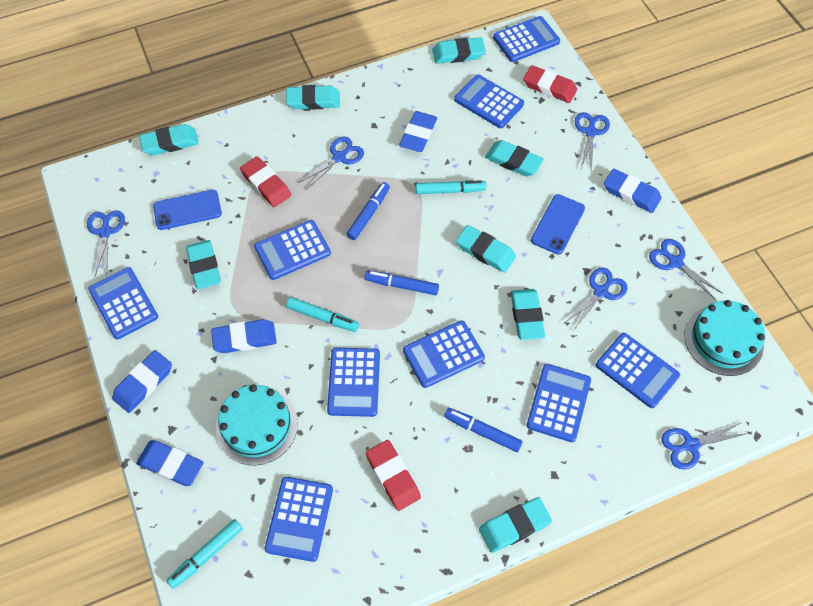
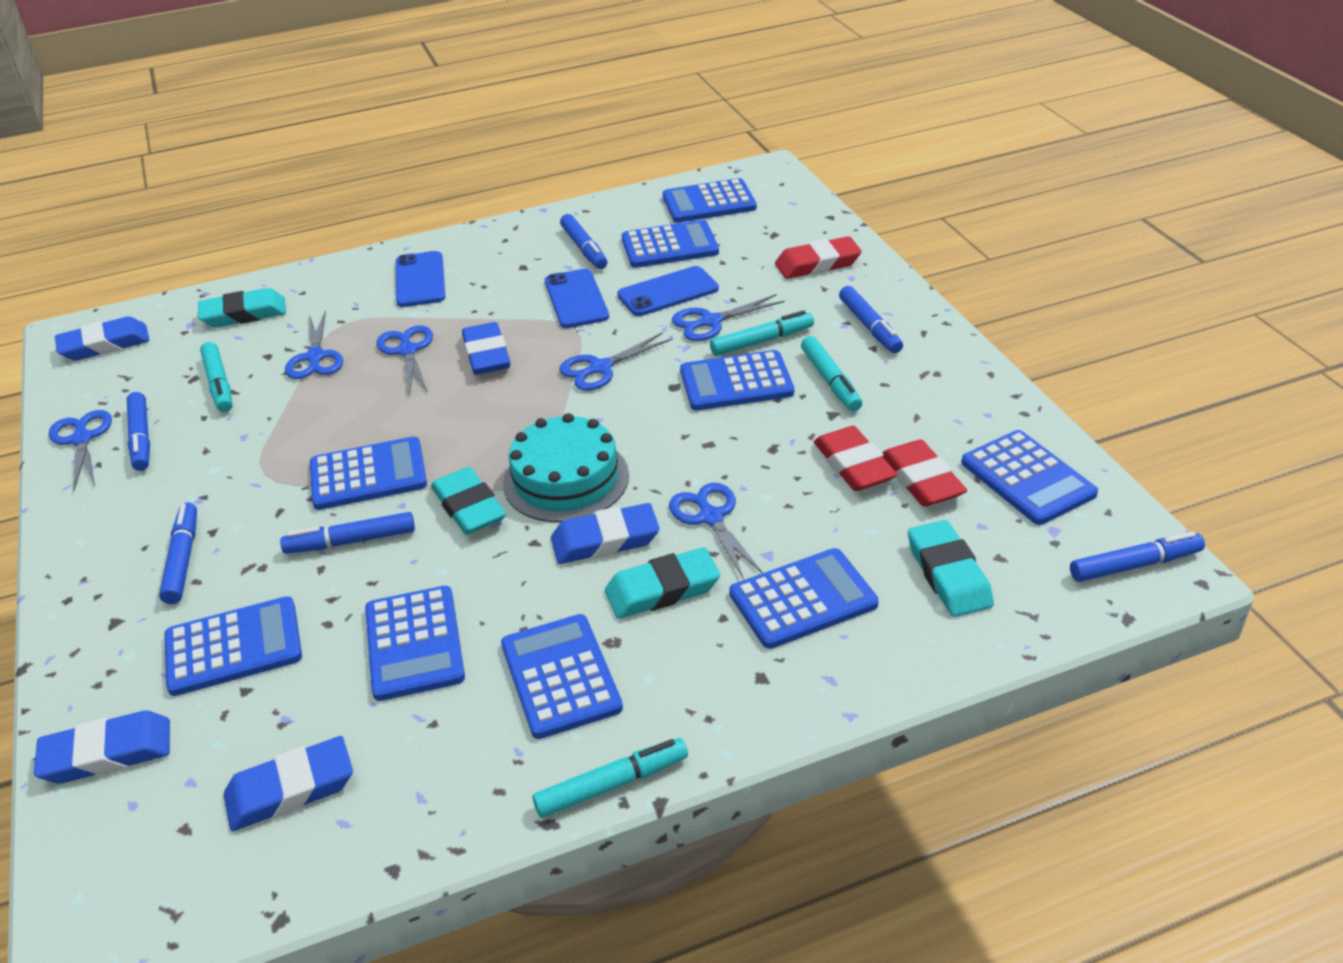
blue marker: [346,182,390,240] [365,271,439,295] [444,408,522,452] = 3 -> [127,392,150,471] [159,503,197,604] [280,512,415,554] [560,214,607,269] [839,286,903,353] [1070,532,1205,582] = 6
blue phone: [153,189,222,230] [531,194,585,255] = 2 -> [396,251,445,307] [545,269,609,328] [617,266,719,316] = 3
turquoise cake: [216,385,298,465] [684,300,765,376] = 2 -> [503,413,629,522] = 1
turquoise eraser: [140,124,199,155] [186,240,221,289] [286,85,340,110] [432,37,486,64] [456,225,516,273] [479,497,552,553] [485,140,544,176] [511,289,545,340] = 8 -> [198,288,286,327] [431,467,506,535] [605,547,720,619] [908,520,994,617] = 4
turquoise marker: [166,519,243,589] [286,297,359,332] [416,180,486,194] = 3 -> [200,342,232,412] [532,738,688,818] [710,310,814,356] [801,336,862,411] = 4

